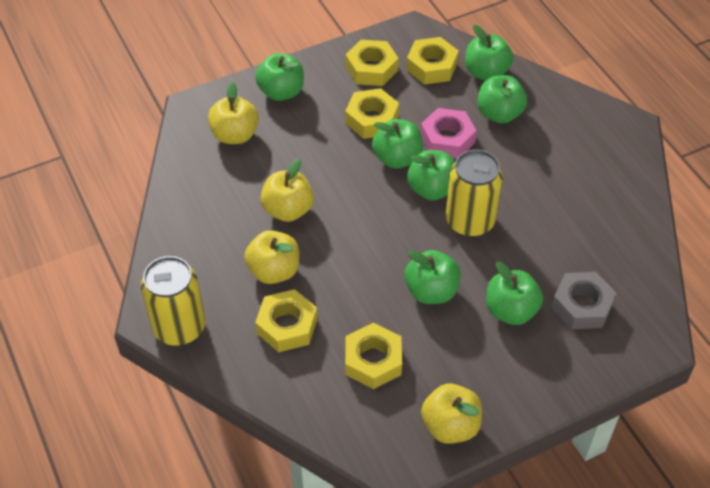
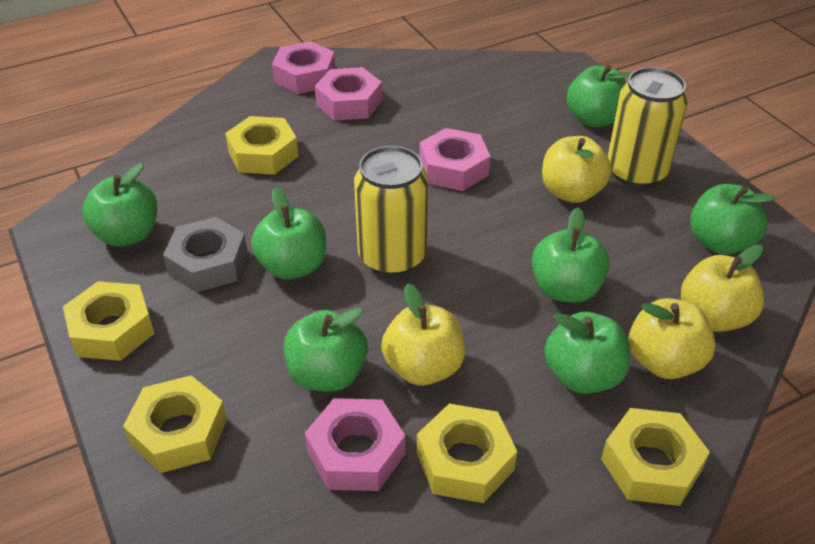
pink nut: [420,108,477,159] = 1 -> [272,41,335,94] [305,398,405,491] [315,67,382,121] [419,128,490,191] = 4

